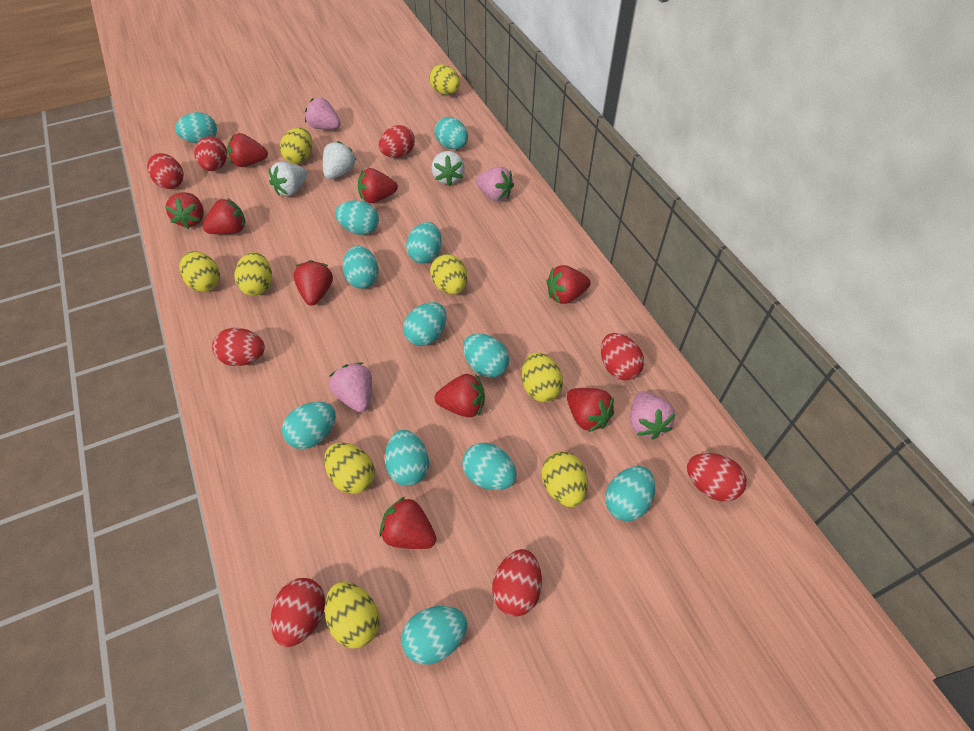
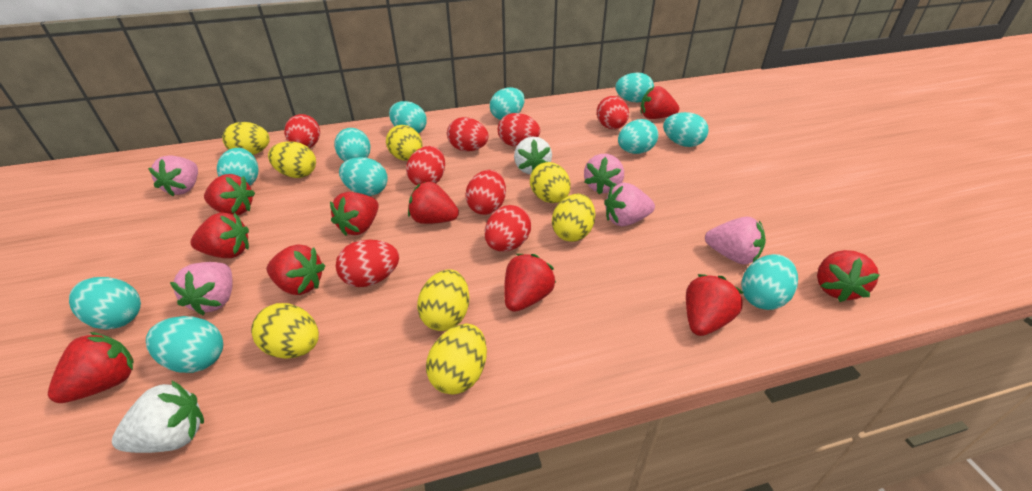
pink strawberry: [305,97,341,129] [329,362,372,412] [476,167,514,202] [630,391,675,439] = 4 -> [148,155,198,197] [170,262,233,316] [584,154,624,195] [604,183,655,226] [705,217,766,264] = 5
red strawberry: [165,192,204,229] [203,198,245,234] [227,133,268,167] [293,260,333,305] [358,168,398,203] [379,497,436,549] [434,374,485,417] [546,265,591,304] [567,388,614,432] = 9 -> [48,332,134,403] [191,212,249,258] [204,174,255,215] [267,245,325,295] [330,192,379,236] [408,182,459,224] [504,254,556,312] [641,86,679,119] [686,274,744,336] [817,250,880,302] = 10
turquoise egg: [175,112,217,143] [282,402,336,449] [335,200,379,235] [343,246,379,289] [385,430,429,486] [401,606,467,665] [403,302,447,346] [406,222,442,264] [434,117,468,149] [462,443,516,490] [463,333,509,378] [605,466,655,521] = 12 -> [69,277,141,330] [146,316,223,373] [217,148,259,185] [334,128,370,162] [339,157,388,196] [389,101,427,133] [490,87,525,120] [615,73,654,102] [618,119,658,154] [663,112,709,147] [741,254,798,310] = 11
white strawberry: [269,162,307,196] [323,141,357,179] [431,151,465,186] = 3 -> [112,381,204,453] [514,137,552,174] = 2
yellow egg: [179,251,220,292] [234,252,272,296] [280,128,312,164] [324,443,375,494] [325,582,380,649] [429,64,460,95] [430,254,467,295] [522,352,563,402] [542,451,588,507] = 9 -> [222,122,270,155] [251,303,319,359] [268,141,316,178] [386,125,423,161] [417,269,469,331] [426,324,487,395] [530,162,571,203] [552,194,595,242] = 8

